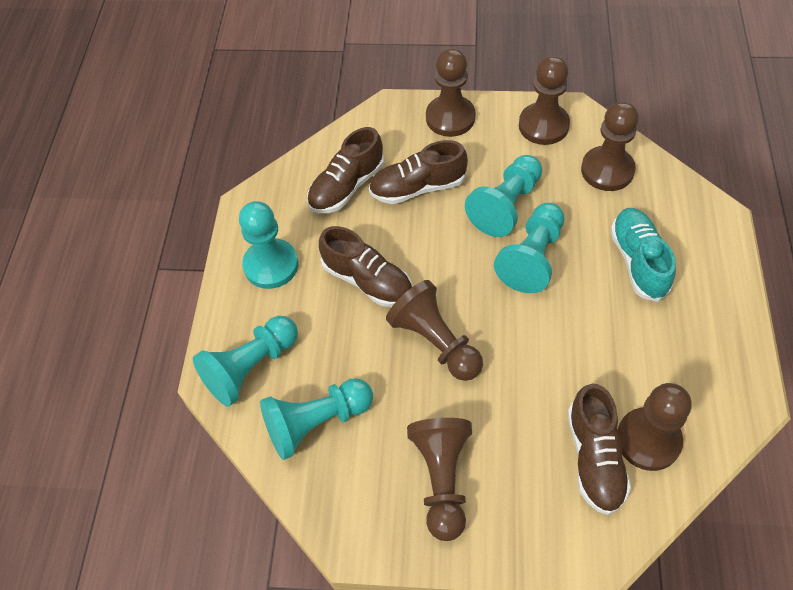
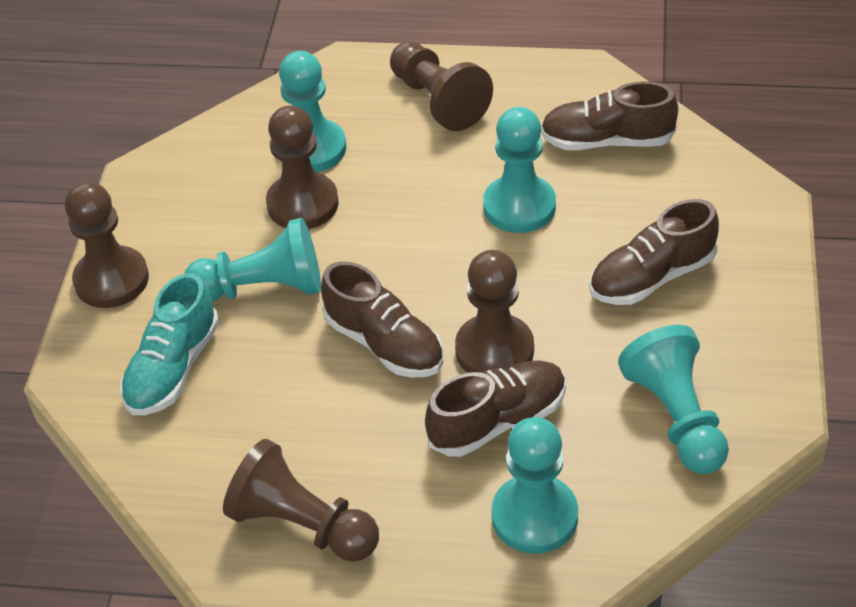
brown pawn: [386,280,483,381] [407,418,472,541] [426,48,476,137] [519,56,570,145] [581,101,639,191] [617,383,691,471] = 6 -> [65,182,149,308] [223,439,379,562] [266,105,339,229] [390,41,493,131] [455,250,534,373] = 5

